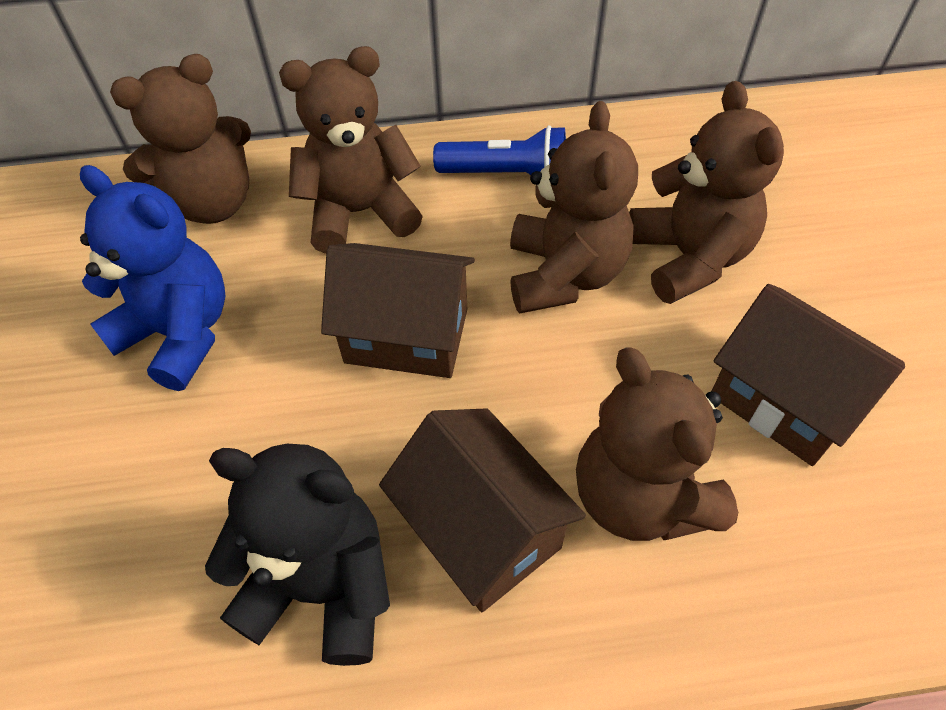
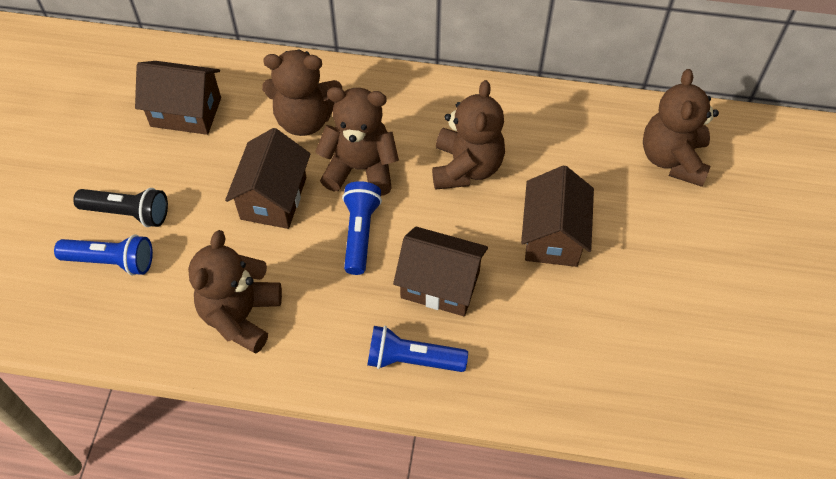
black flashlight: none = 0 -> [73,188,168,227] = 1
black teddy bear: [205,444,390,666] = 1 -> none = 0
blue flashlight: [433,125,566,175] = 1 -> [54,235,153,275] [342,181,382,275] [367,326,468,372] = 3
blue teddy bear: [80,165,226,391] = 1 -> none = 0
brown house: [321,243,475,378] [379,408,586,612] [711,284,905,466] = 3 -> [135,61,221,135] [225,128,310,229] [393,226,488,316] [521,165,594,267] = 4

